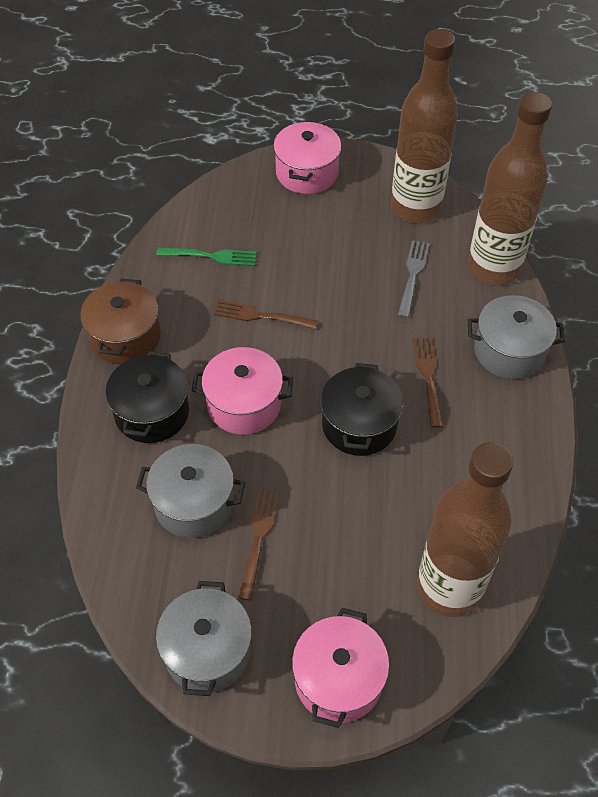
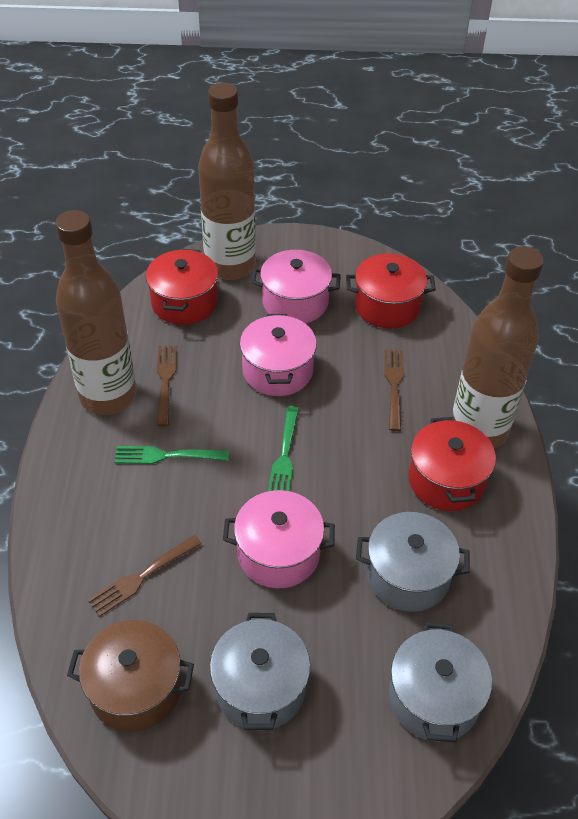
black pot: [106,351,189,443] [321,363,403,456] = 2 -> none = 0
green fork: [156,247,257,266] = 1 -> [114,446,229,464] [268,406,299,491] = 2
grey fork: [398,240,430,318] = 1 -> none = 0
red pot: none = 0 -> [146,248,218,325] [346,253,436,329] [408,417,496,511] = 3

